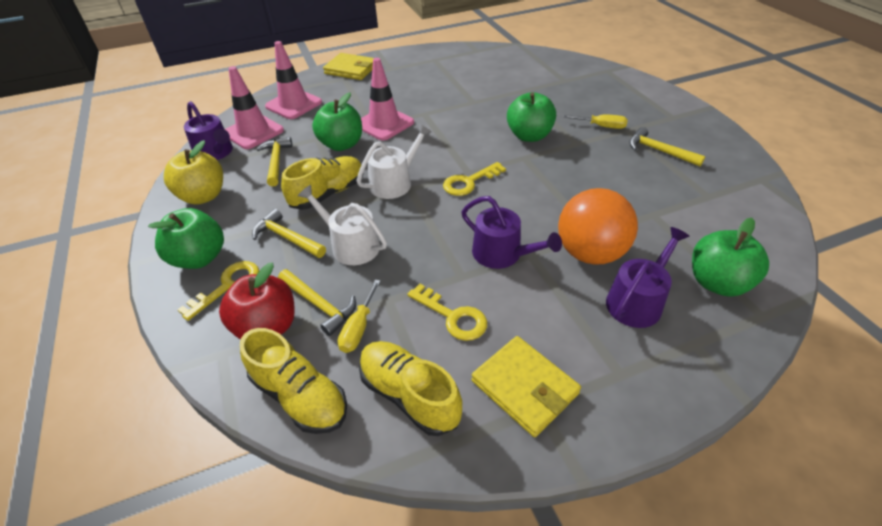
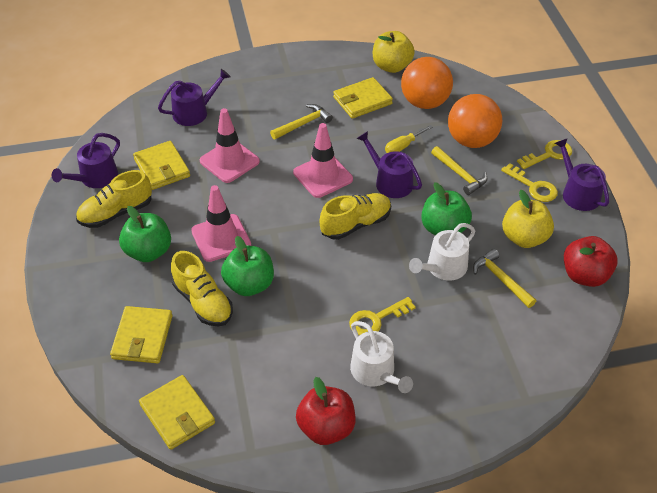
green apple: [148,208,224,269] [312,93,362,151] [507,92,556,142] [692,218,769,297] = 4 -> [119,206,171,262] [221,236,274,296] [421,182,472,235] = 3
orange ball: [558,188,638,265] = 1 -> [401,57,453,109] [448,94,502,148] = 2
purple watering can: [184,101,233,160] [461,196,562,269] [606,227,689,328] = 3 -> [52,133,120,188] [158,69,231,126] [356,131,422,198] [555,138,609,211] = 4
red apple: [219,262,295,340] = 1 -> [296,377,355,445] [564,236,618,287] = 2
yellow apple: [164,140,223,205] = 1 -> [373,31,415,73] [502,190,554,248] = 2
yellow hammer: [252,209,326,258] [256,137,292,186] [278,269,356,336] [629,127,705,166] = 4 -> [270,104,333,139] [431,146,487,195] [473,249,536,308] = 3
yellow screwdriver: [338,279,380,353] [563,114,628,129] = 2 -> [385,125,433,153] = 1
yellow wallet: [323,53,374,80] [472,336,581,437] = 2 -> [110,306,172,363] [133,141,190,190] [139,375,215,450] [333,77,393,119] = 4

